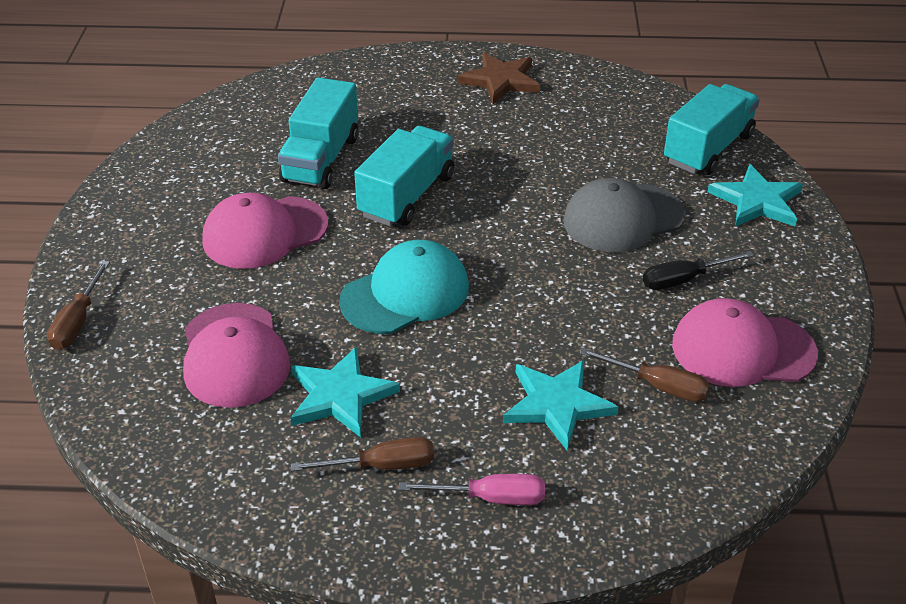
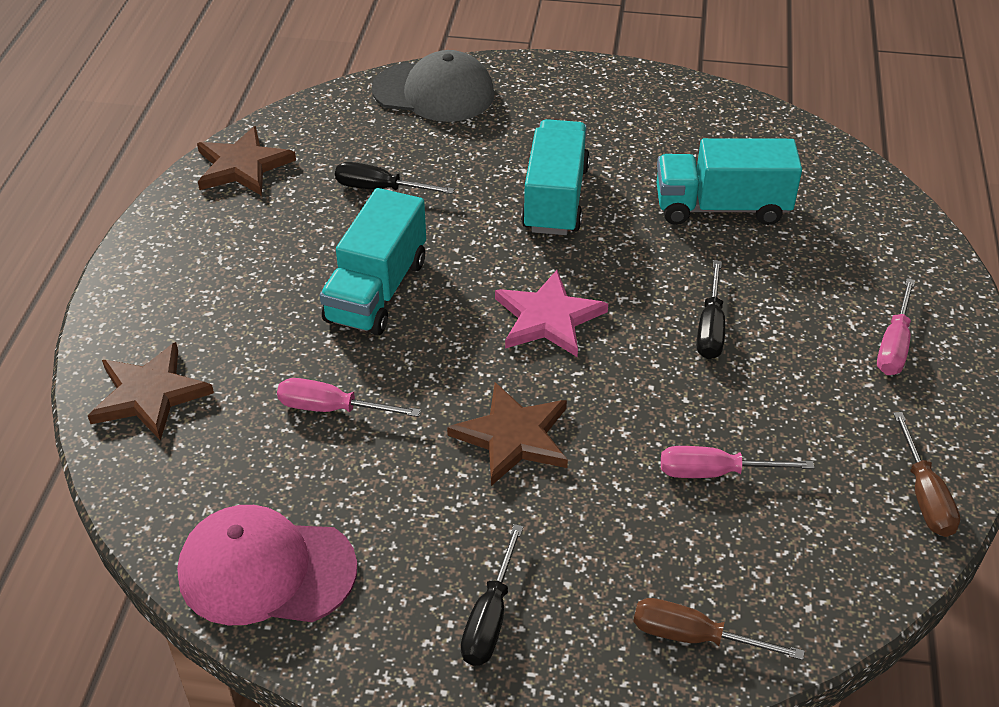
black screwdriver: [643,251,754,290] = 1 -> [335,162,455,194] [461,524,523,666] [697,260,725,359] = 3
brown screwdriver: [47,261,110,350] [291,437,434,471] [580,348,710,402] = 3 -> [633,598,805,660] [893,412,960,537] = 2
brown star: [458,52,540,104] = 1 -> [88,342,214,441] [197,126,296,196] [447,382,568,486] = 3
pink cap: [183,303,290,408] [202,193,328,269] [672,298,818,387] = 3 -> [177,505,357,625] = 1
pink screwdriver: [399,474,545,505] = 1 -> [277,378,420,417] [661,446,814,478] [877,278,915,375] = 3
pink star: none = 0 -> [495,270,608,357] = 1
turquoise cap: [339,240,469,334] = 1 -> none = 0
turquoise star: [290,347,400,438] [503,360,618,451] [707,164,803,227] = 3 -> none = 0

